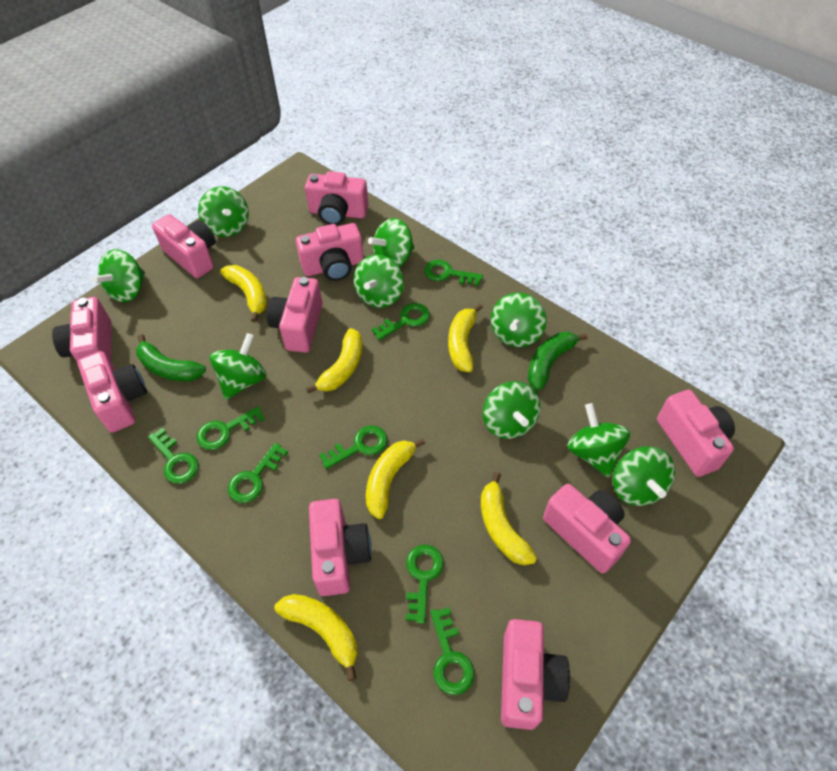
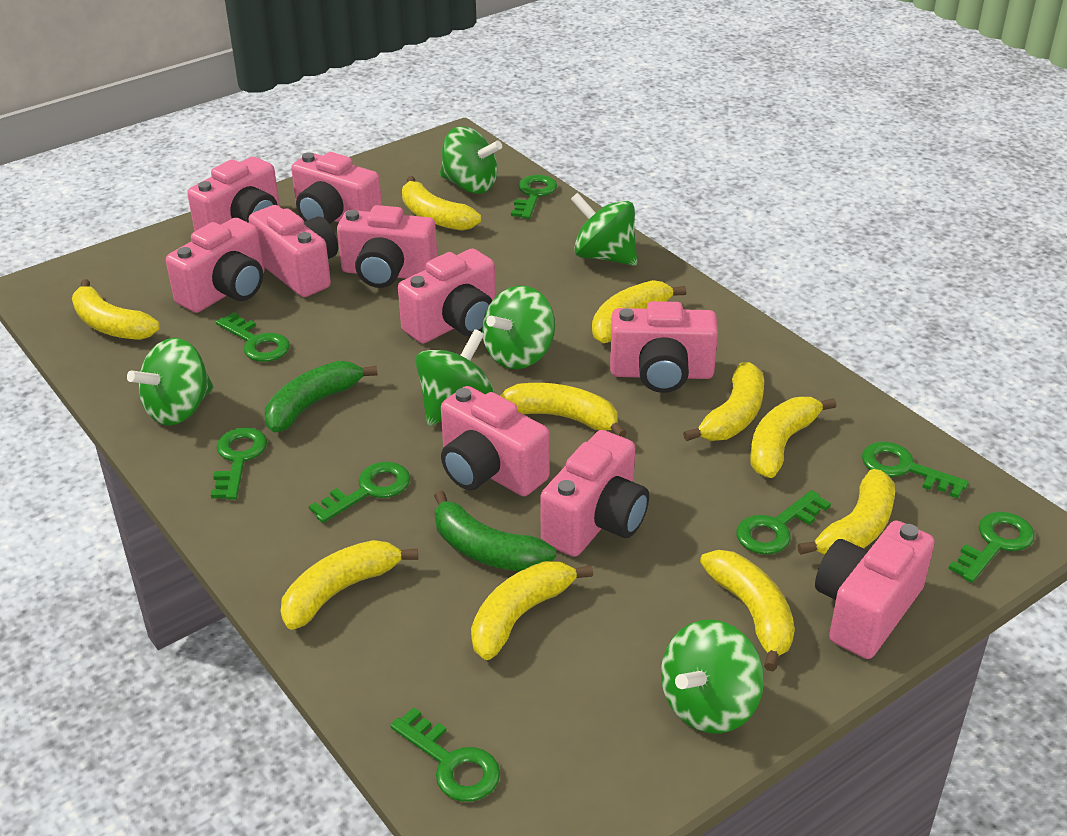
green spinning top: [92,249,145,302] [198,187,249,237] [210,333,266,400] [354,254,404,308] [368,218,415,267] [483,381,540,439] [491,293,547,347] [567,403,630,478] [613,446,675,506] = 9 -> [127,338,214,426] [415,329,494,426] [440,126,502,194] [482,286,555,369] [571,193,637,266] [661,620,764,733] = 6
yellow banana: [220,265,267,322] [274,594,358,681] [306,328,363,394] [366,438,425,519] [448,304,483,372] [481,472,537,565] = 6 -> [72,279,160,340] [281,540,418,630] [402,176,481,231] [471,561,593,660] [501,383,627,437] [592,280,686,343] [683,362,764,441] [700,550,795,671] [750,397,837,478] [797,469,895,555] = 10

